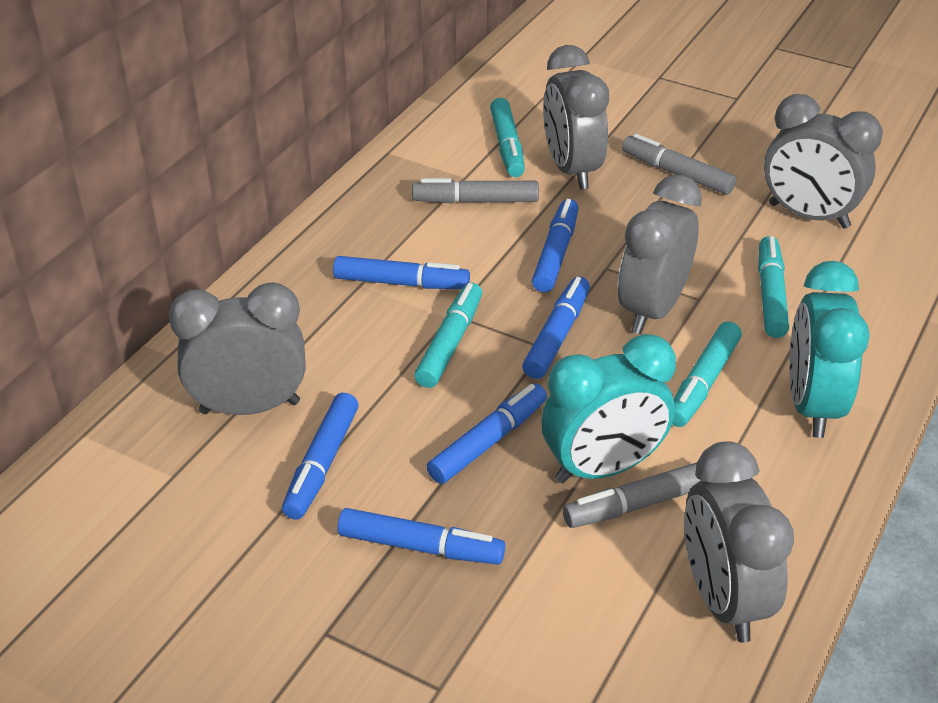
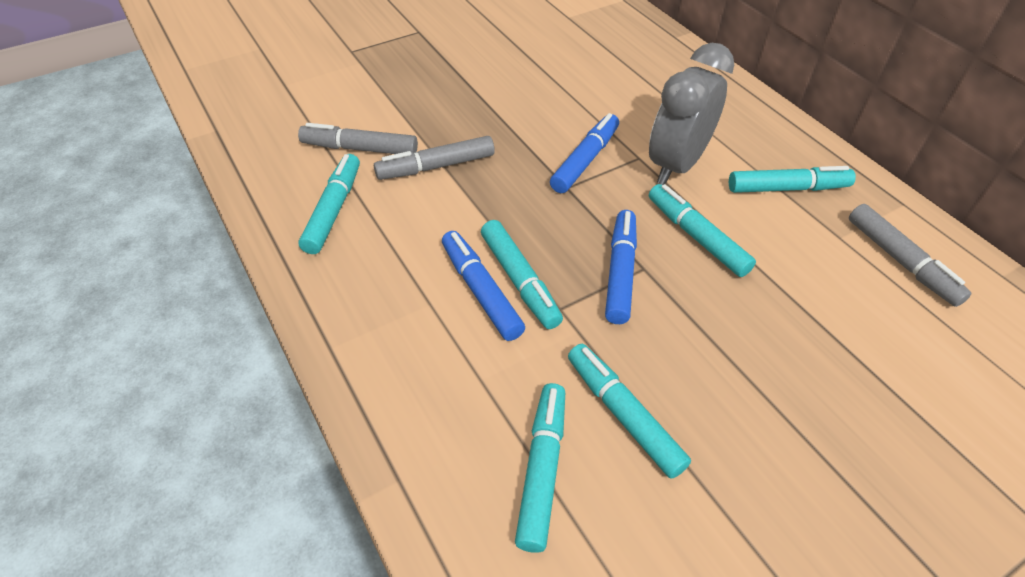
blue marker: [282,393,359,520] [333,256,470,289] [338,508,505,565] [427,384,547,484] [522,277,590,379] [532,199,579,292] = 6 -> [442,231,525,341] [550,113,619,193] [605,210,637,324] = 3
grey clock: [169,282,306,415] [543,45,609,190] [618,174,702,334] [684,441,794,643] [764,94,883,229] = 5 -> [649,43,734,185] = 1
turquoise clock: [541,334,676,483] [789,261,870,438] = 2 -> none = 0
turquoise marker: [414,283,482,388] [490,98,525,177] [672,321,742,427] [758,236,789,338] = 4 -> [298,154,360,254] [481,220,563,329] [515,383,565,553] [568,344,691,479] [649,184,756,277] [729,166,856,193] = 6

